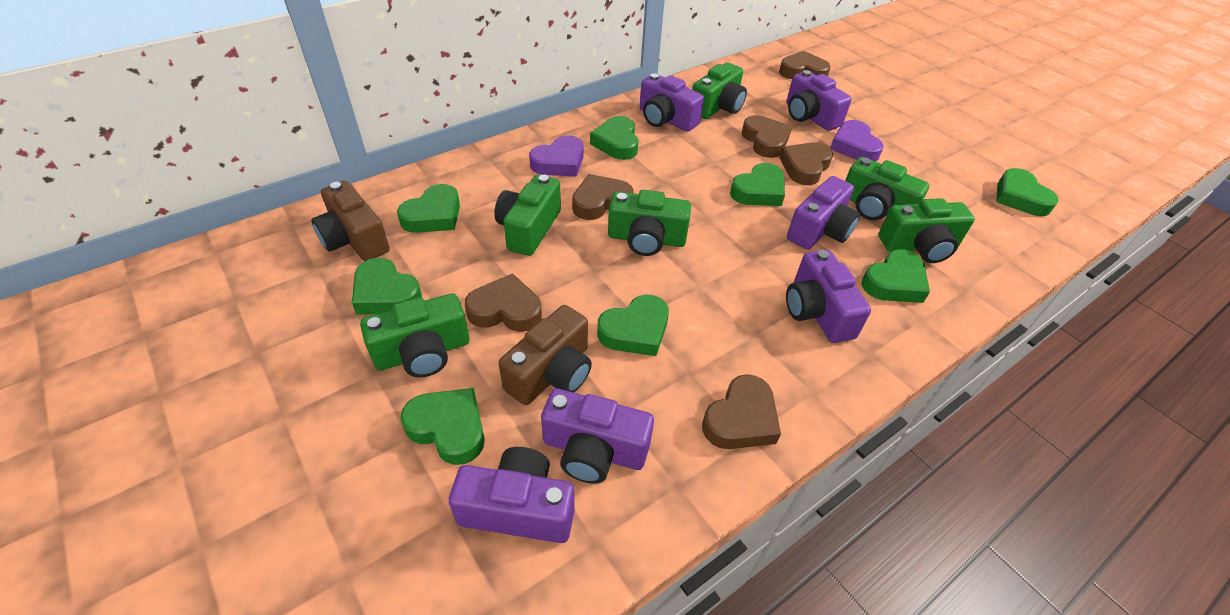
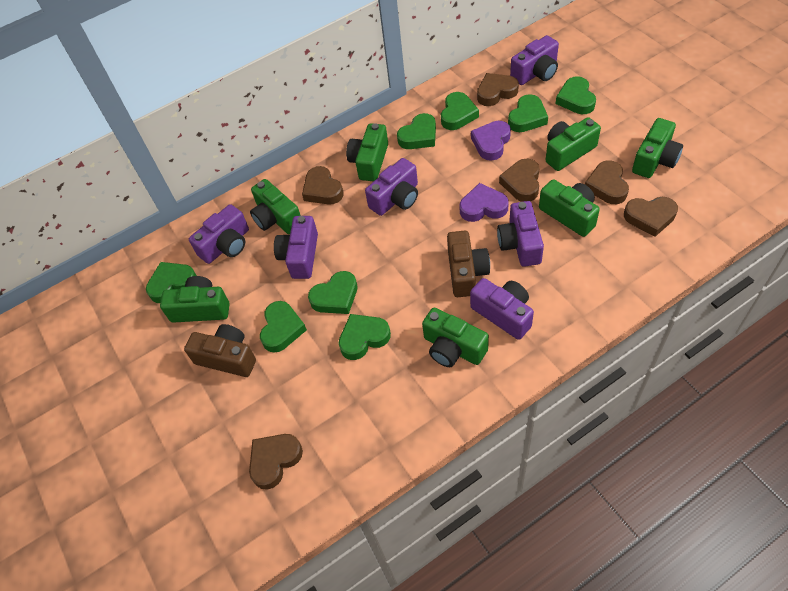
green camera: [360,293,469,377] [494,175,561,256] [608,190,691,256] [692,63,747,119] [845,157,929,220] [879,198,975,263] = 6 -> [160,276,230,323] [250,179,301,234] [346,123,388,181] [422,308,489,367] [539,179,600,237] [546,117,601,171] [632,118,683,178] = 7

